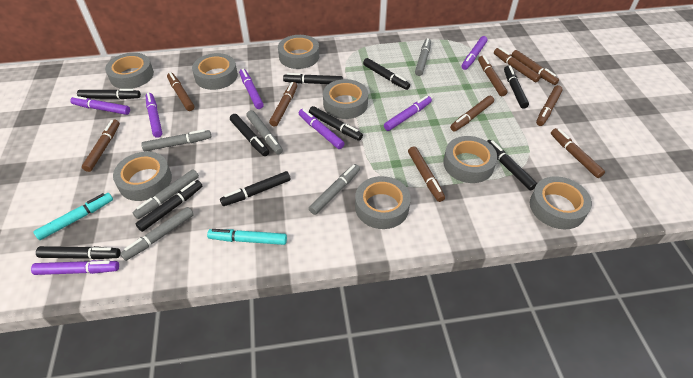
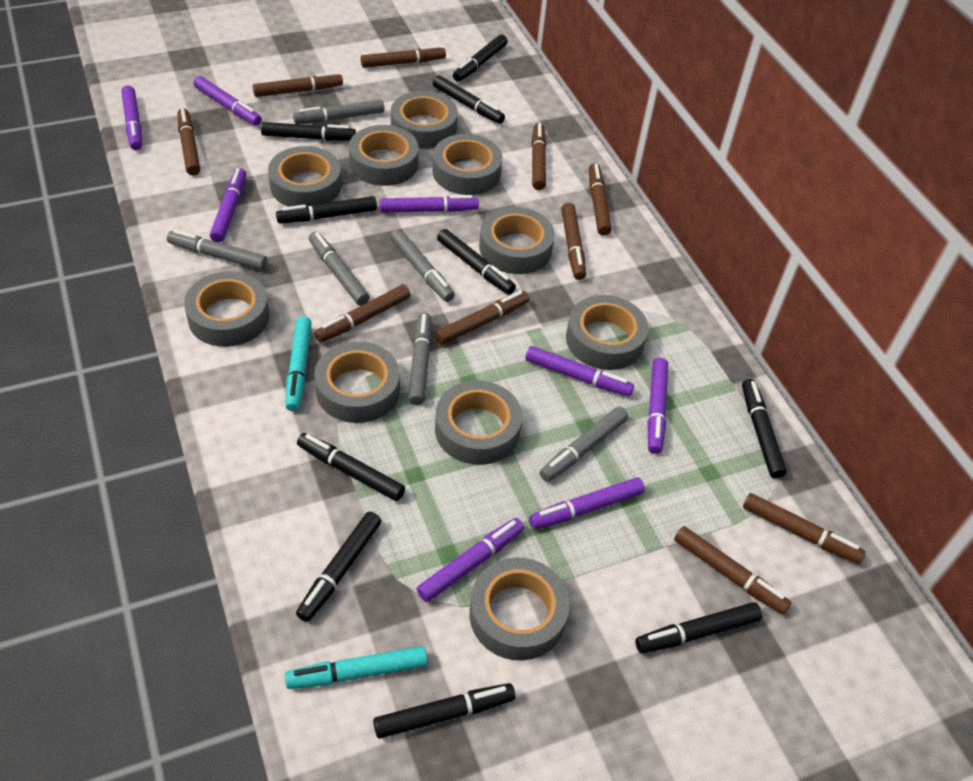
grey tape: [105,53,154,89] [113,152,172,201] [192,53,238,90] [278,35,319,69] [323,79,368,119] [355,176,411,229] [443,136,498,183] [530,176,592,229] = 8 -> [184,271,269,347] [268,146,341,207] [314,342,400,423] [349,125,419,186] [391,91,458,149] [432,134,503,195] [435,380,522,465] [469,558,570,661] [479,207,555,274] [566,295,648,370] = 10
purple marker: [31,260,119,275] [70,96,130,115] [146,93,162,138] [239,69,264,109] [299,109,345,149] [384,96,432,131] [461,36,488,70] = 7 -> [121,85,142,150] [193,76,262,126] [210,168,246,243] [380,195,479,213] [417,518,524,602] [525,346,634,397] [529,477,645,529] [647,358,668,454] = 8

